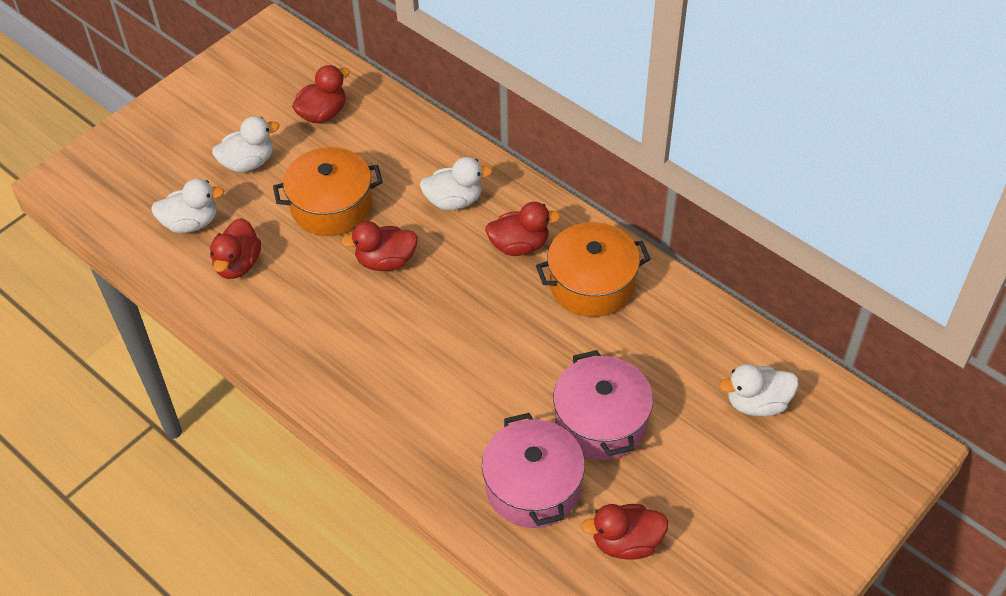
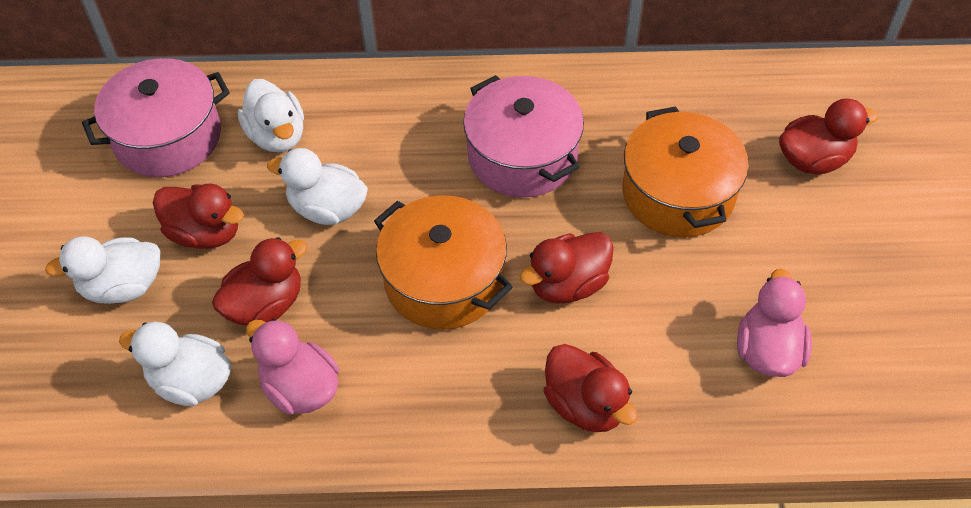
pink duck: none = 0 -> [246,319,339,415] [737,269,812,377] = 2

